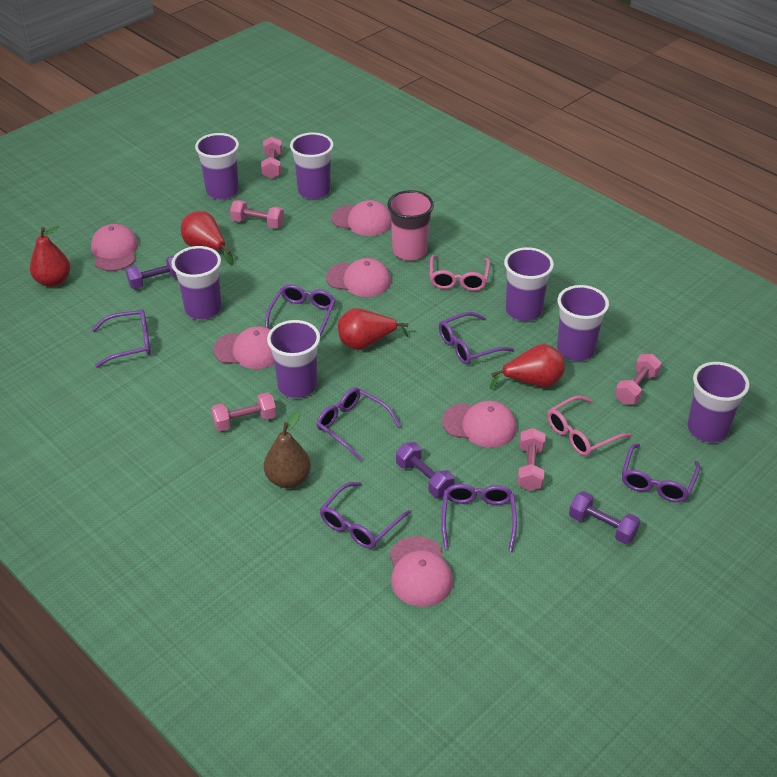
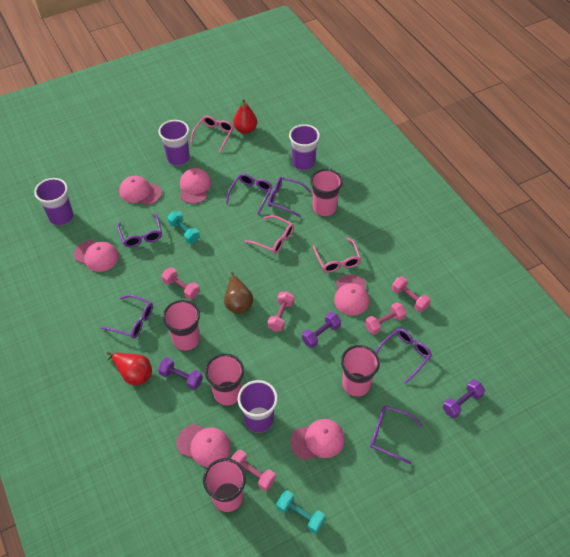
pink cup: [387,190,434,261] = 1 -> [163,300,200,351] [203,458,246,512] [205,354,244,406] [310,169,343,216] [341,345,380,397] = 5
pink glasses: [430,255,490,291] [547,396,631,456] = 2 -> [190,116,234,153] [245,215,294,254] [313,238,361,273] = 3
purple cup: [171,246,222,320] [195,133,239,200] [267,320,320,398] [290,132,334,200] [504,247,554,321] [557,285,609,361] [687,362,749,443] = 7 -> [34,178,73,226] [158,120,190,166] [238,380,278,433] [289,124,320,170] = 4
purple glasses: [92,309,151,368] [265,284,336,337] [317,387,401,461] [320,482,411,549] [439,312,514,365] [441,484,517,552] [622,443,700,502] = 7 -> [101,295,153,338] [117,213,162,247] [226,174,273,215] [268,177,312,217] [370,406,423,464] [376,328,432,384] = 6
red pear: [30,226,70,287] [181,211,234,265] [338,308,409,350] [490,344,565,390] = 4 -> [107,352,152,385] [233,99,257,134] = 2
turquoise dumbbell: none = 0 -> [168,211,200,244] [277,490,326,533] = 2

